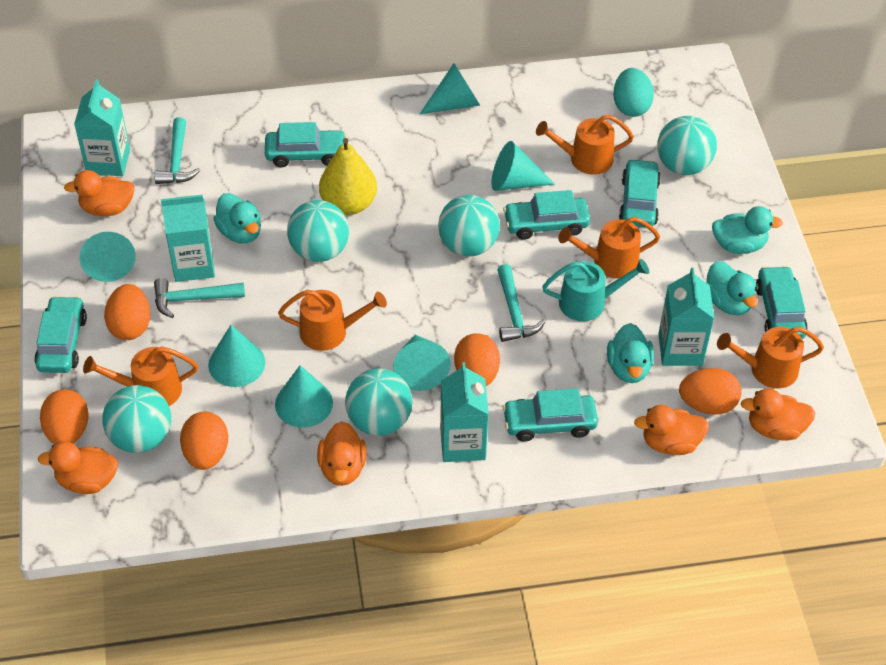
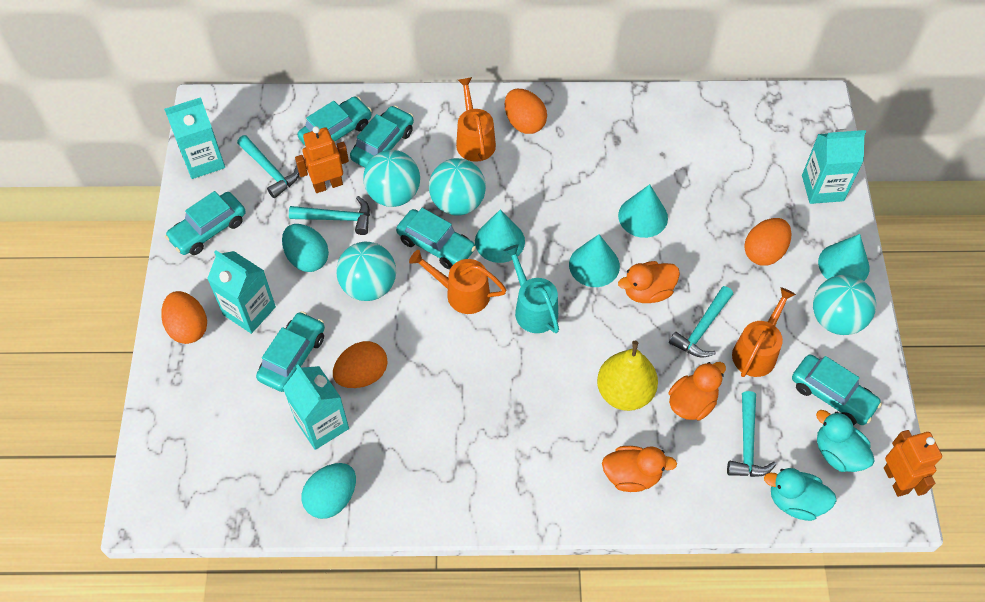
orange duck: [38,441,118,494] [64,170,135,216] [317,421,367,486] [634,405,709,455] [741,388,815,441] = 5 -> [602,446,677,492] [618,261,680,303] [668,362,726,420] = 3
orange egg: [40,389,89,444] [104,284,150,340] [180,411,228,470] [454,333,500,386] [679,368,742,415] = 5 -> [161,291,207,344] [333,341,388,388] [505,89,547,134] [744,218,792,266] = 4
orange robot: none = 0 -> [295,126,349,193] [884,430,942,497] = 2
orange watering can: [83,346,198,406] [278,290,387,351] [536,114,634,175] [558,217,660,279] [717,327,824,388] = 5 -> [409,250,507,314] [456,77,496,162] [732,287,796,377] = 3
turquoise ball: [102,385,171,453] [287,200,349,262] [345,368,412,436] [438,195,500,257] [658,116,717,175] = 5 -> [336,242,396,301] [363,150,420,207] [429,158,486,216] [813,275,876,335] = 4
turquoise cone: [80,232,136,282] [208,325,265,387] [275,365,333,428] [393,335,451,391] [420,63,480,114] [491,141,555,191] = 6 -> [475,210,525,263] [569,234,620,287] [618,184,668,238] [818,234,870,281] = 4
turquoise duck: [213,193,261,244] [607,323,654,383] [707,261,758,315] [712,206,783,254] = 4 -> [764,468,837,521] [816,410,875,472] = 2
turquoise egg: [613,68,654,117] = 1 -> [282,224,329,272] [302,463,356,519] = 2
turquoise hammer: [154,117,200,184] [154,278,245,318] [497,264,545,342] = 3 -> [237,135,299,198] [289,196,370,235] [669,286,733,358] [727,391,776,477] = 4

